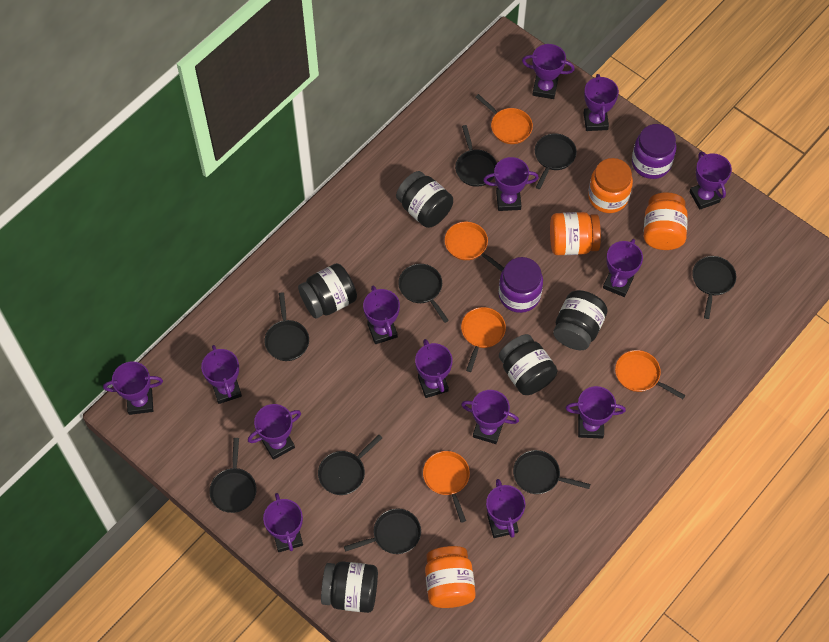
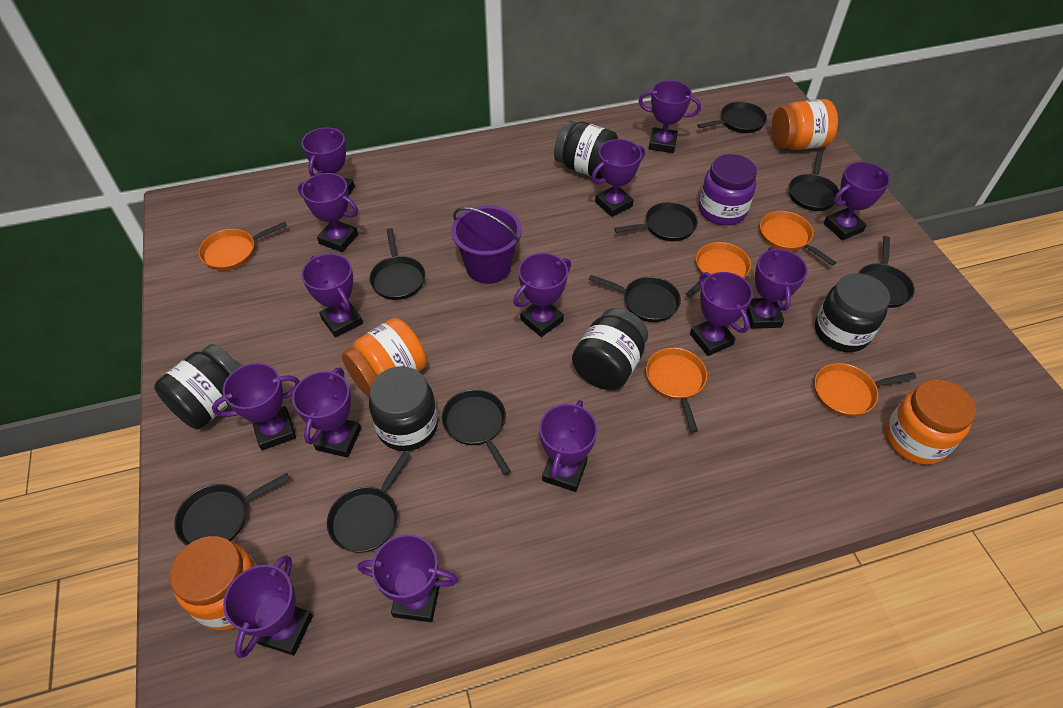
purple bucket: none = 0 -> [451,205,522,284] = 1
purple jar: [499,257,543,313] [632,124,676,179] = 2 -> [699,154,757,225] = 1

